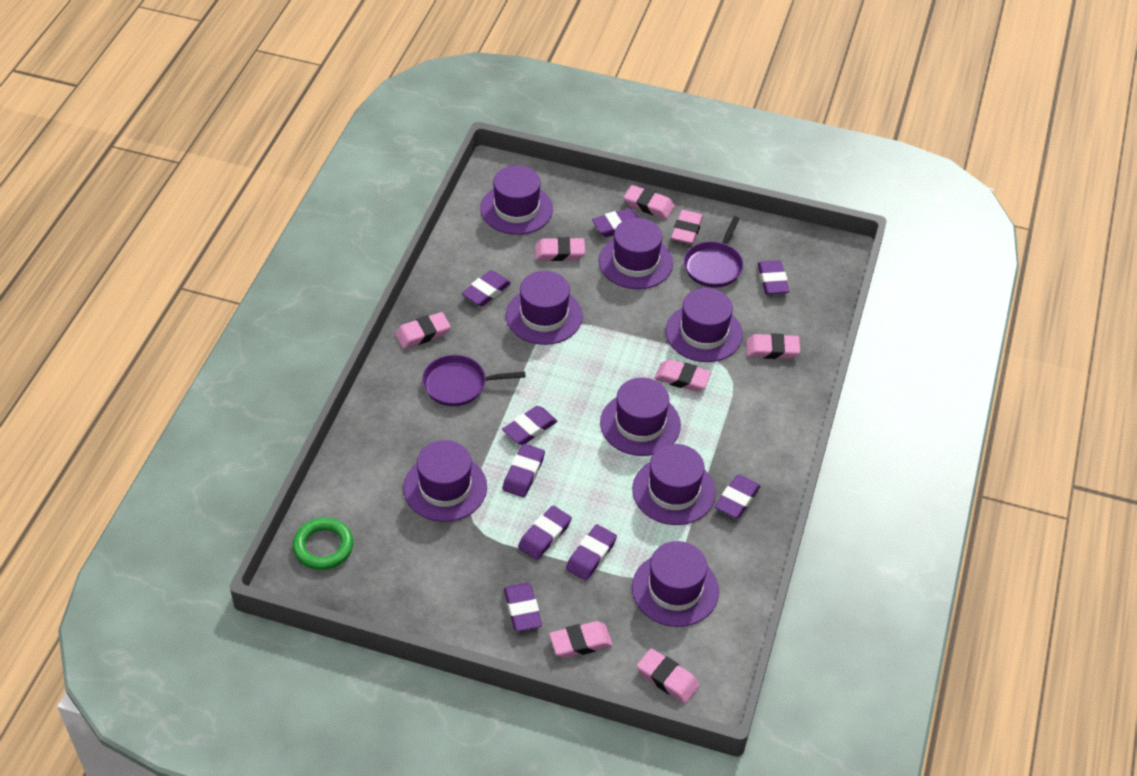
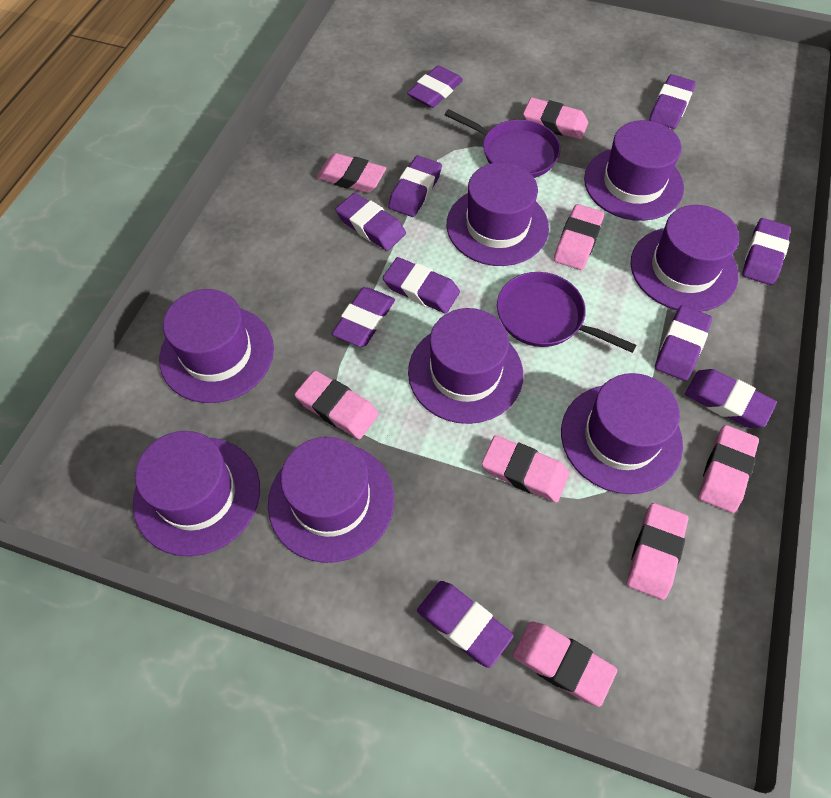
green ring: [293,518,353,570] = 1 -> none = 0
purple eraser: [462,270,511,306] [502,406,557,445] [502,444,545,497] [504,583,542,631] [518,505,572,560] [566,524,617,581] [592,208,639,237] [715,475,760,518] [758,261,789,295] = 9 -> [332,287,395,347] [336,193,406,251] [383,257,460,314] [388,156,442,217] [407,65,463,108] [417,581,514,668] [649,74,696,129] [655,305,712,381] [685,369,777,428] [742,218,791,285] = 10

